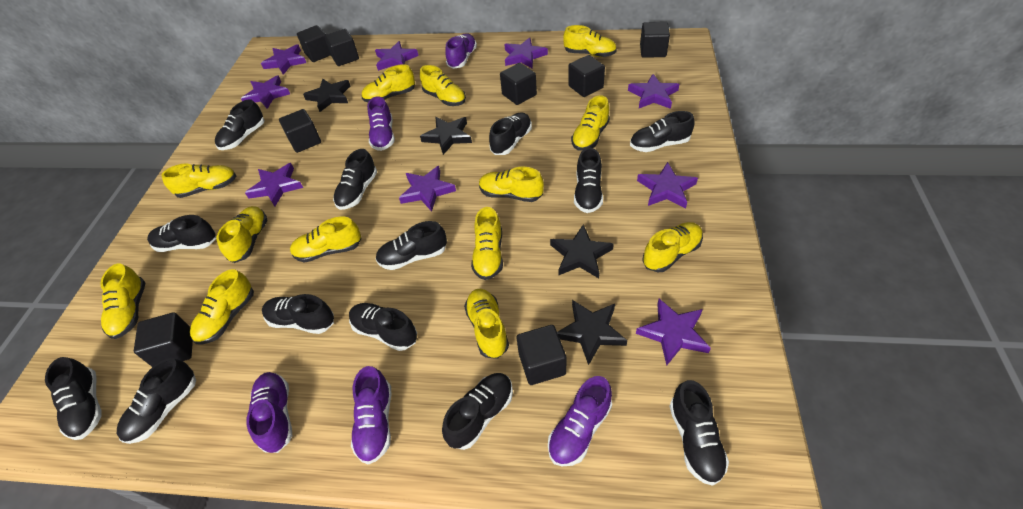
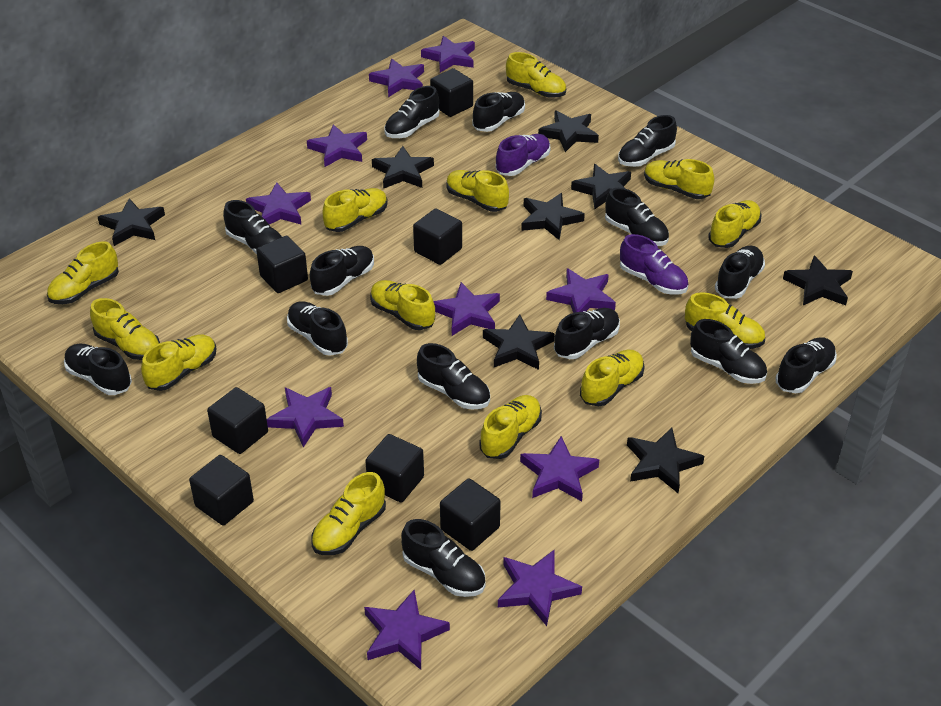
black cube: [134,312,193,367] [279,109,321,153] [297,25,331,62] [324,29,359,66] [500,63,537,105] [517,325,566,385] [568,55,605,97] [640,22,670,58] = 8 -> [189,455,254,526] [207,387,268,454] [256,236,308,293] [365,434,424,503] [413,208,462,265] [430,68,473,117] [440,478,501,551] = 7
black shoe: [45,357,102,440] [117,358,196,444] [147,215,216,252] [215,99,265,150] [262,294,334,334] [333,149,377,210] [349,303,417,351] [376,221,447,270] [442,373,513,450] [489,112,532,155] [574,148,603,213] [630,111,695,152] [670,380,729,486] = 13 -> [64,344,132,395] [223,200,282,254] [287,301,348,356] [310,246,374,296] [385,86,440,138] [401,519,485,597] [417,343,490,410] [472,92,525,132] [554,308,620,359] [605,188,669,246] [618,115,677,167] [690,319,767,384] [715,246,765,299] [775,337,837,393] = 14
black star: [303,78,350,112] [420,117,472,155] [550,225,614,278] [557,300,627,365] = 4 -> [98,198,165,246] [372,146,434,189] [483,315,555,370] [521,193,585,240] [538,110,599,152] [571,164,631,209] [627,428,704,493] [783,255,853,305] = 8
purple shoe: [246,372,292,453] [351,366,391,465] [367,96,395,151] [445,33,477,69] [548,376,612,466] = 5 -> [495,134,550,176] [620,234,688,295] = 2
purple star: [241,75,290,109] [245,163,303,207] [261,44,306,75] [375,41,419,71] [399,166,456,211] [504,37,548,69] [628,74,679,109] [636,299,711,366] [637,162,698,209] = 9 -> [246,182,311,225] [267,387,344,448] [307,124,367,167] [364,590,450,670] [369,59,424,97] [421,36,475,72] [433,282,500,336] [498,549,582,626] [520,436,599,501] [546,268,616,313] = 10

